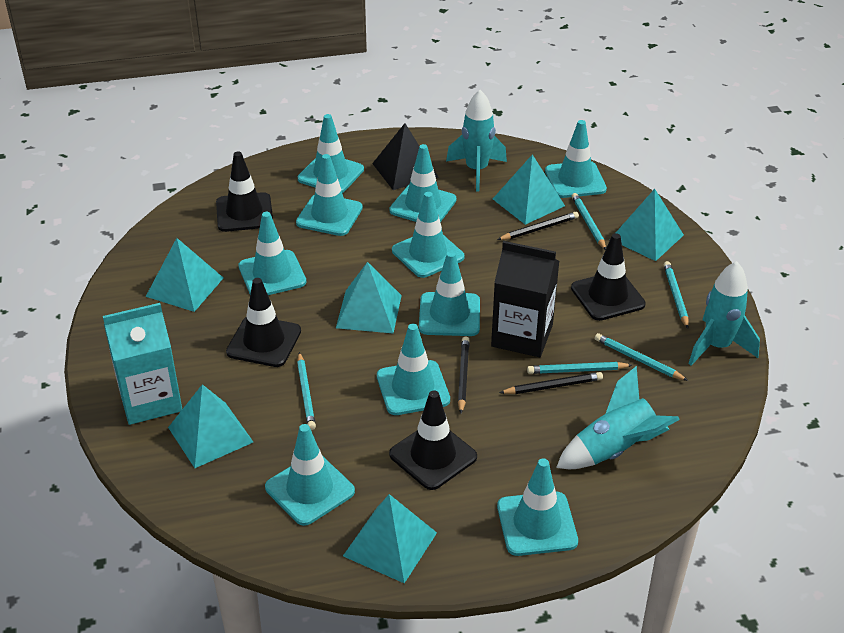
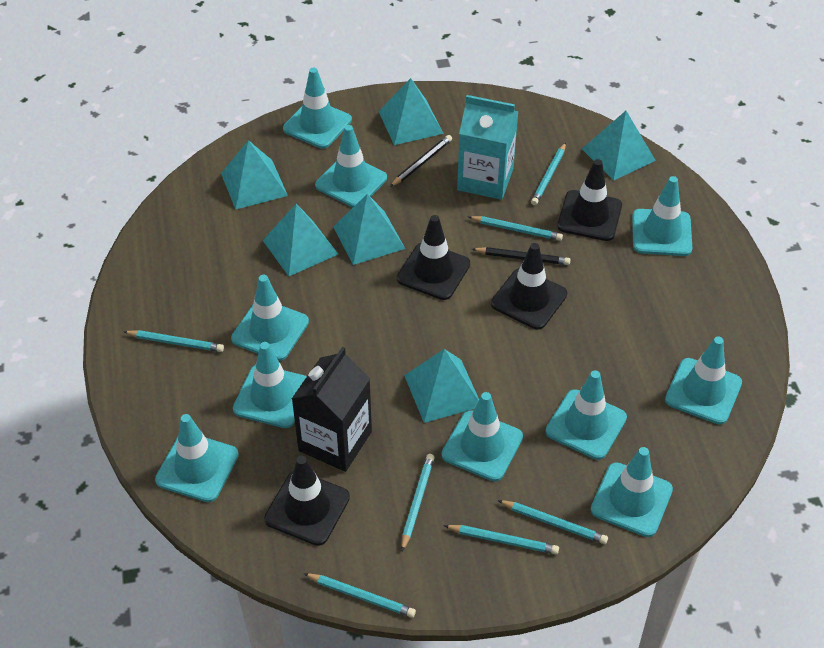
black pencil: [458,336,470,414] [497,212,579,240] [499,372,603,394] = 3 -> [390,135,452,187] [472,247,571,265] = 2
black pyramid: [372,123,439,190] = 1 -> none = 0
turquoise pencil: [297,352,316,430] [527,362,632,374] [572,193,606,250] [595,333,688,381] [663,261,689,329] = 5 -> [123,330,224,352] [303,573,416,618] [401,454,435,551] [444,525,559,555] [469,216,563,241] [497,500,608,544] [531,143,566,205] = 7
turquoise rocket: [446,90,507,191] [556,366,680,469] [689,261,760,366] = 3 -> none = 0

